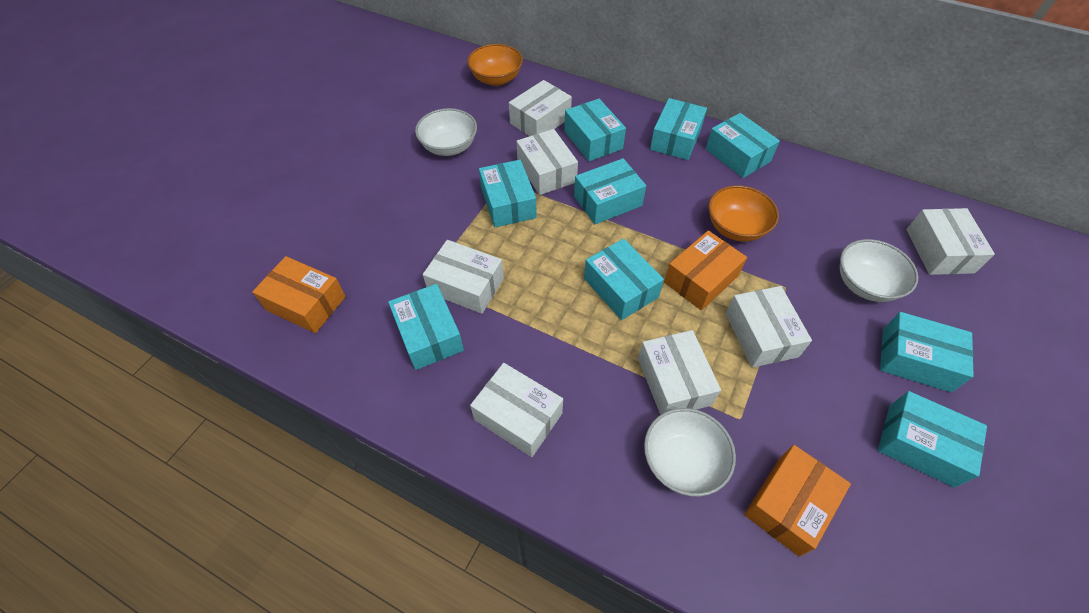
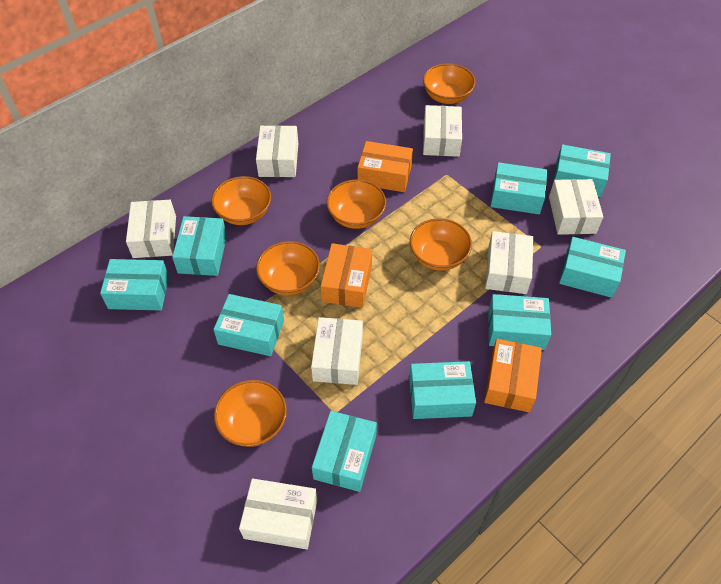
orange bowl: [467,44,523,86] [709,185,779,242] = 2 -> [211,176,271,225] [214,380,287,447] [256,241,320,295] [327,180,386,229] [410,218,472,271] [423,63,476,104] = 6
white bowl: [415,108,477,156] [644,408,736,497] [840,239,918,302] = 3 -> none = 0

